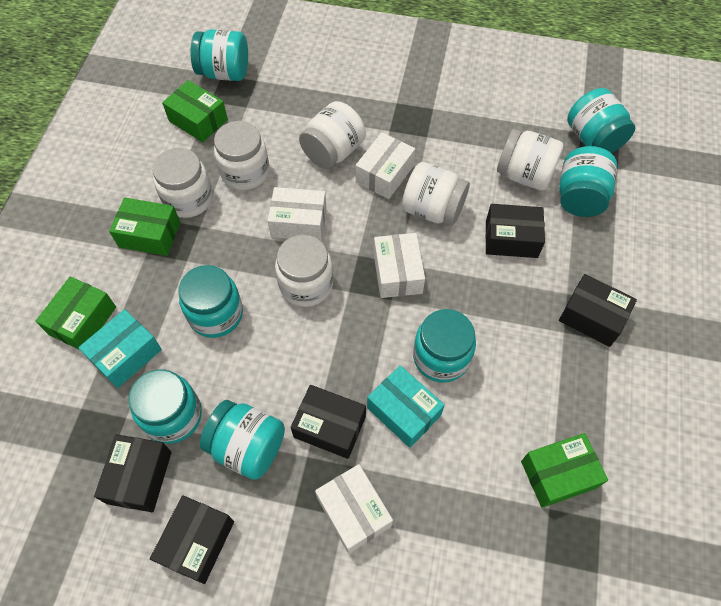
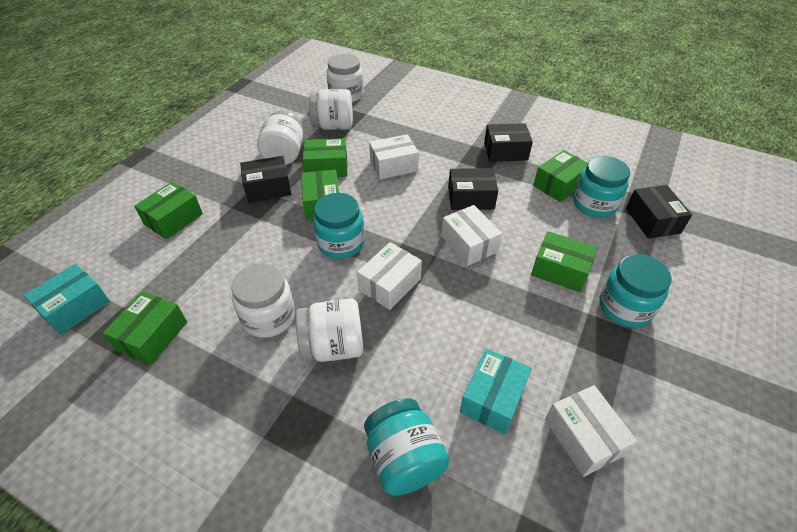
black box: [94,434,172,512] [150,495,234,584] [291,385,366,459] [486,204,545,258] [559,274,637,347] = 5 -> [240,156,291,202] [448,168,498,210] [484,123,533,162] [626,185,692,239] = 4
green box: [36,276,116,350] [109,198,181,256] [162,80,228,142] [521,433,608,508] = 4 -> [103,291,187,365] [134,182,203,239] [301,170,339,220] [303,138,347,177] [531,231,597,292] [533,150,588,202] = 6
turquoise jar: [128,370,202,444] [179,265,243,338] [191,29,248,81] [200,400,285,480] [413,309,476,382] [559,146,617,217] [567,88,635,153] = 7 -> [313,193,364,259] [364,398,449,496] [573,156,630,218] [599,254,672,327] = 4
white jar: [152,148,213,218] [214,121,269,190] [275,235,333,307] [299,101,366,169] [402,162,470,226] [497,129,564,191] = 6 -> [232,263,295,338] [257,110,303,165] [296,299,363,362] [309,89,353,130] [327,54,364,102] = 5

